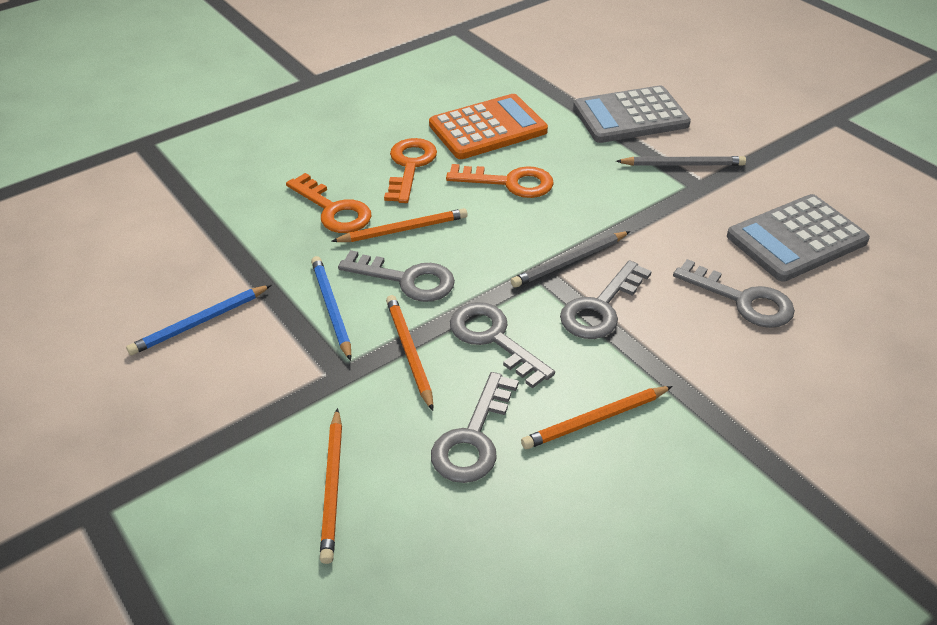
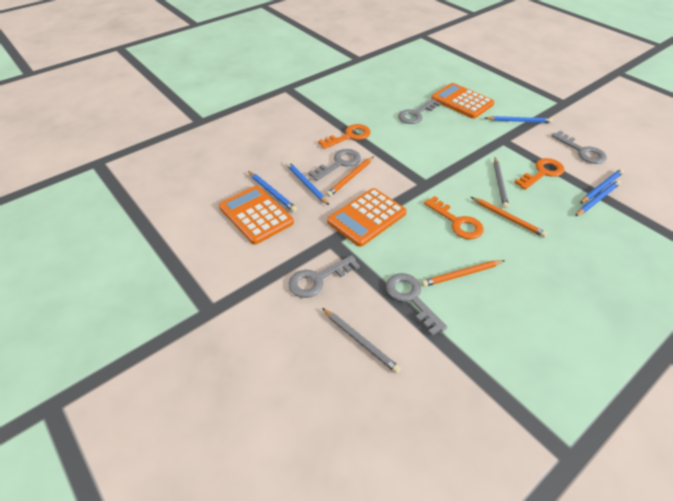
blue pencil: [126,285,271,355] [311,256,351,361] = 2 -> [248,171,297,212] [286,162,329,205] [485,116,553,123] [575,180,621,216] [580,169,624,204] = 5
grey calculator: [573,85,691,143] [727,194,870,282] = 2 -> none = 0
orange calculator: [429,94,548,159] = 1 -> [219,186,294,245] [327,188,407,247] [431,83,494,119] = 3
orange pencil: [320,408,342,564] [331,208,468,242] [386,295,433,411] [521,386,673,449] = 4 -> [326,157,373,197] [422,260,505,287] [471,197,547,238] = 3

